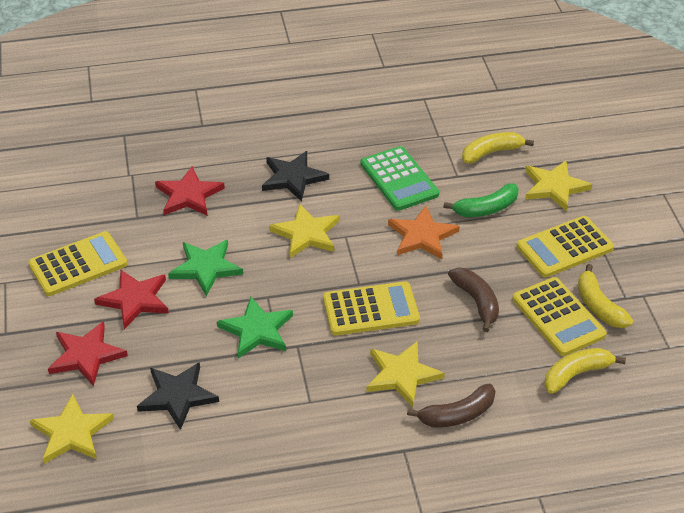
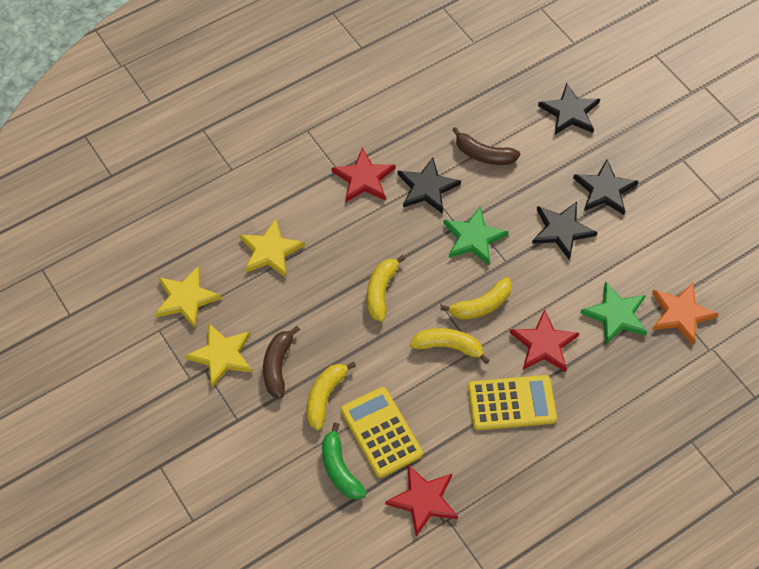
black star: [137,362,219,430] [262,151,329,202] = 2 -> [398,158,461,214] [532,202,598,260] [538,83,600,135] [573,160,639,215] = 4
green calculator: [360,146,439,211] = 1 -> none = 0
yellow banana: [462,132,534,164] [544,348,626,394] [578,264,633,328] = 3 -> [307,362,356,430] [367,255,405,322] [410,328,489,364] [440,277,512,320] = 4
yellow calculator: [28,231,127,296] [323,281,420,336] [512,277,607,356] [517,216,614,277] = 4 -> [341,387,423,478] [468,375,557,430] = 2
yellow star: [30,394,114,464] [269,204,339,258] [366,341,445,407] [525,160,592,211] = 4 -> [155,266,222,328] [185,324,253,388] [239,219,305,278] = 3

